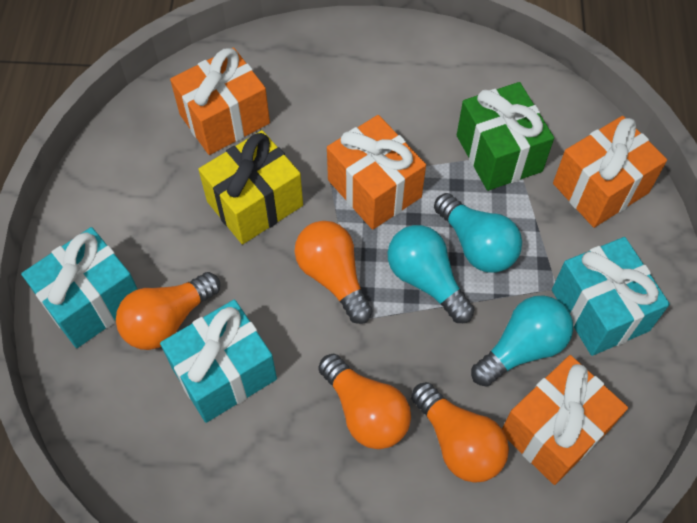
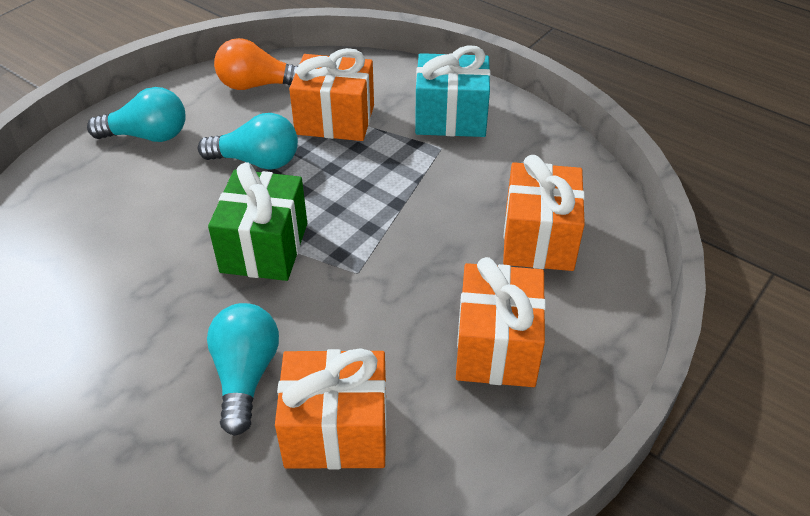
orange light bulb: [116,272,220,350] [295,221,372,324] [318,354,411,449] [411,382,509,483] = 4 -> [214,38,298,90] = 1
turquoise gift: [21,227,138,348] [160,299,277,423] [552,237,670,356] = 3 -> [415,45,491,137] = 1
yellow gift: [198,130,303,244] = 1 -> none = 0

